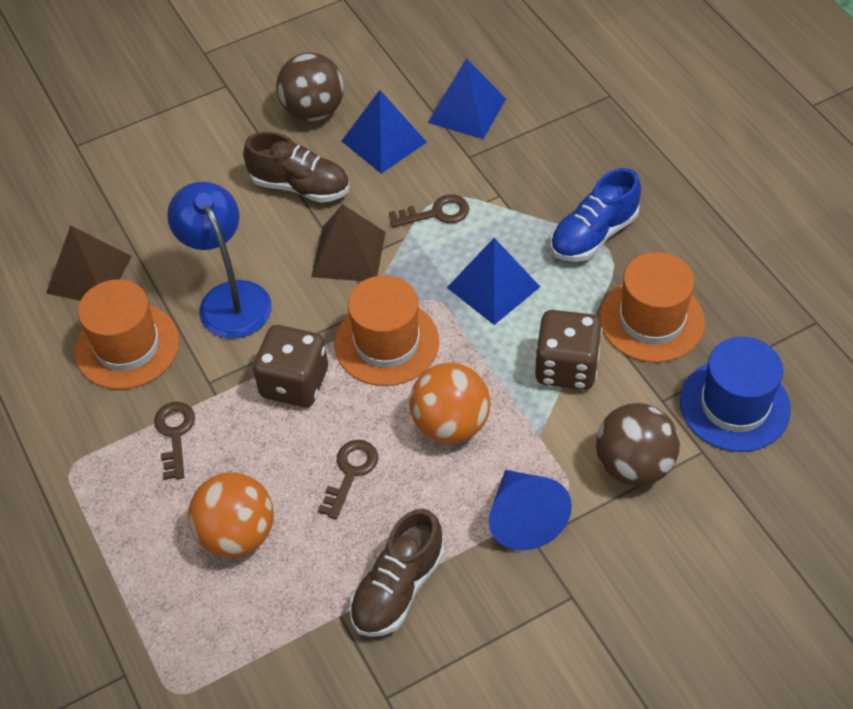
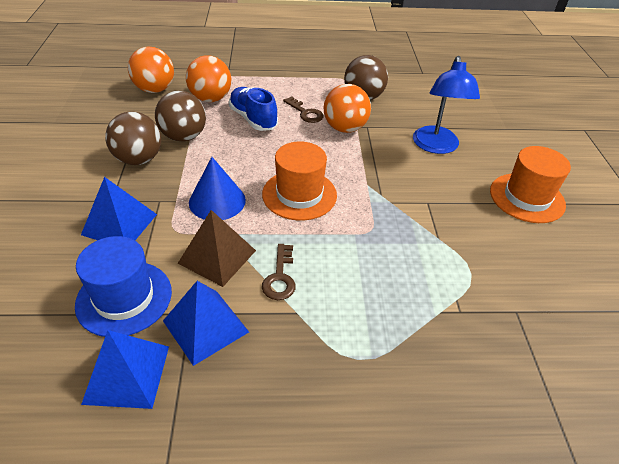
brown ball: [276,52,344,121] [596,403,680,486] = 2 -> [105,111,161,165] [155,91,206,141] [344,55,388,100] = 3
brown dice: [253,325,328,407] [535,310,602,390] = 2 -> none = 0
brown key: [154,402,195,480] [318,440,378,519] [389,194,469,227] = 3 -> [262,244,296,300] [283,97,324,123] = 2
brown pyramid: [46,225,132,301] [311,204,386,281] = 2 -> [178,210,256,287] = 1
brown shoe: [243,132,349,203] [349,509,444,637] = 2 -> none = 0
orange ball: [188,472,274,557] [410,363,490,443] = 2 -> [128,46,174,93] [186,55,231,102] [324,84,371,133] = 3
orange hat: [75,279,179,389] [335,275,439,386] [600,252,705,363] = 3 -> [262,142,337,220] [490,146,571,223] = 2

